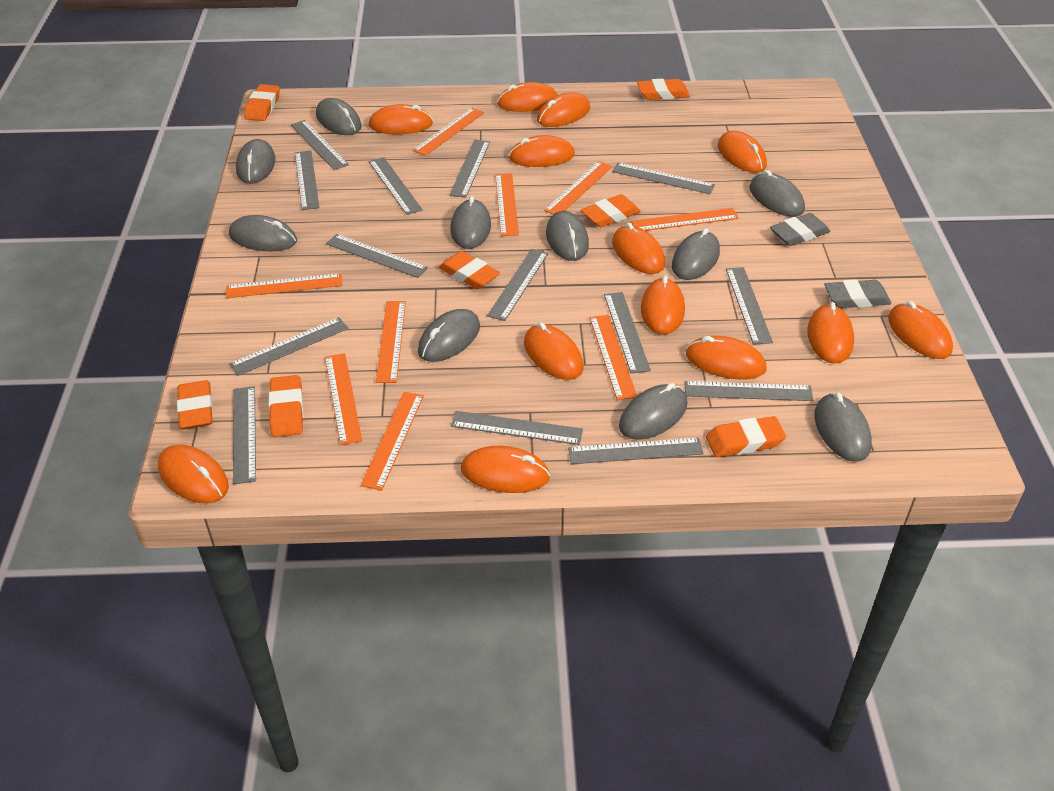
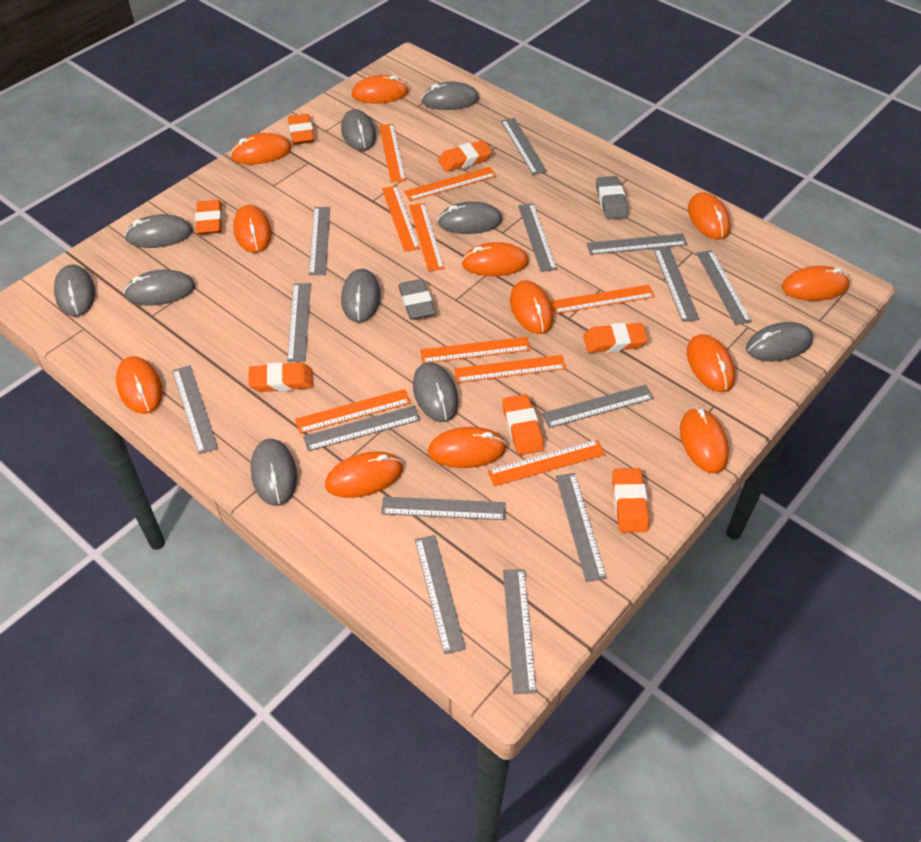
orange mouse: [158,445,229,503] [369,104,433,134] [461,446,550,493] [497,82,558,112] [509,135,575,167] [524,322,583,380] [537,92,590,127] [612,223,665,274] [641,275,685,335] [686,336,767,380] [718,131,767,173] [808,302,854,364] [888,301,953,359] = 13 -> [116,356,163,414] [230,133,292,165] [233,205,272,253] [325,451,403,498] [352,75,409,104] [428,427,507,468] [461,242,529,276] [510,281,554,334] [680,407,729,473] [687,334,735,392] [688,193,731,240] [782,266,849,301] = 12

